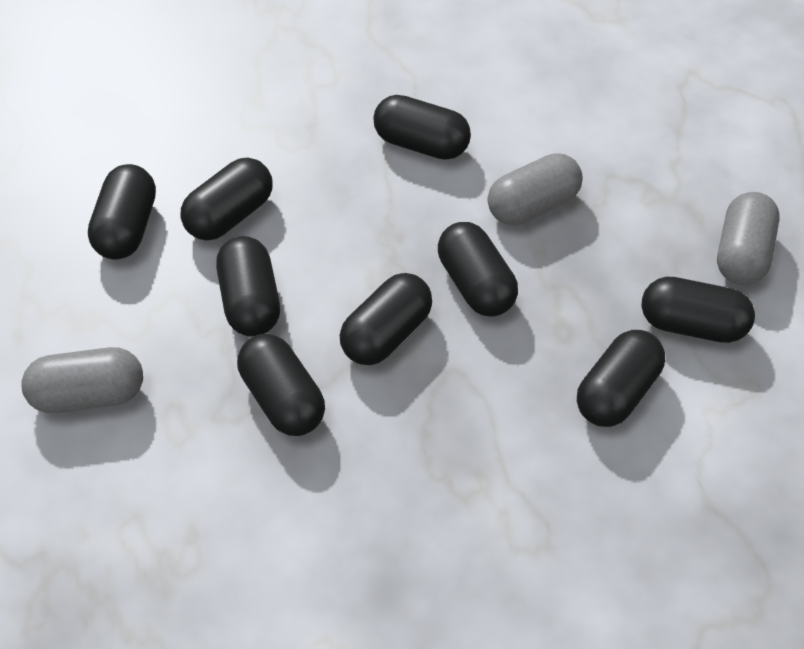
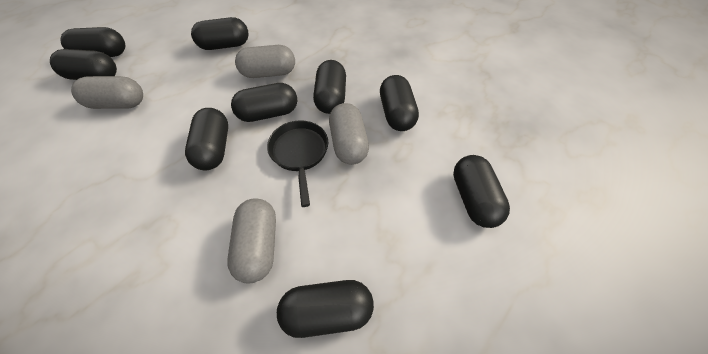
black pan: none = 0 -> [267,120,328,207] = 1
grey capsule: [21,347,143,413] [488,153,583,225] [717,192,780,285] = 3 -> [71,76,143,109] [227,199,276,283] [235,45,295,78] [329,103,369,165] = 4

